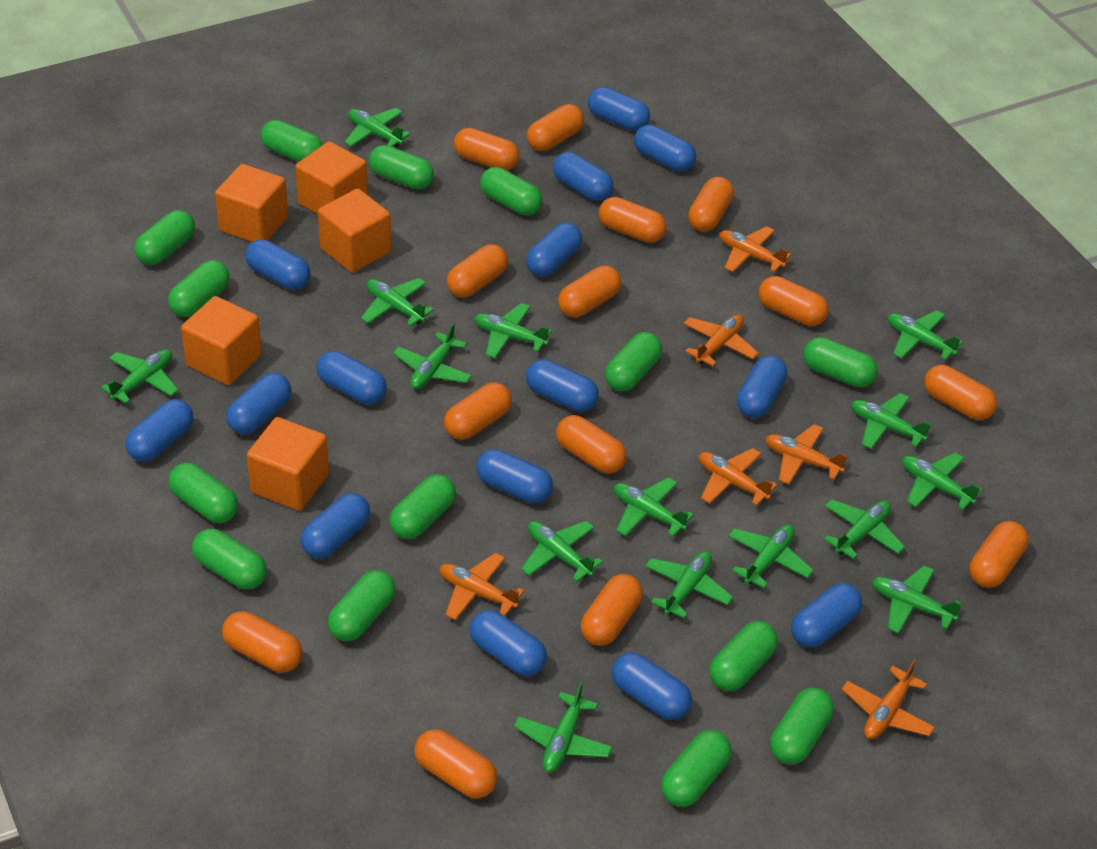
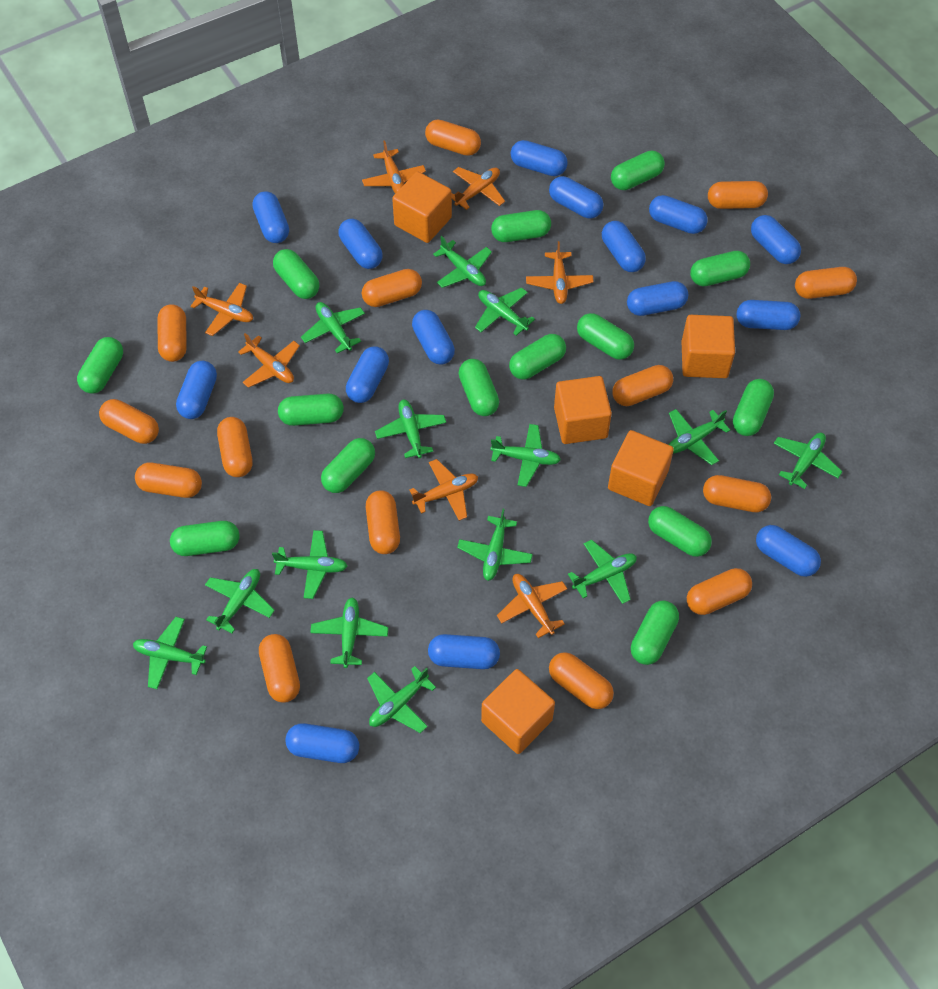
green plane: [101,349,179,404] [344,108,411,147] [361,278,434,327] [393,323,472,389] [474,303,552,358] [514,682,612,772] [521,521,603,582] [614,477,694,537] [645,551,733,618] [728,525,814,588] [824,499,905,559] [851,393,931,449] [872,565,962,634] [887,310,963,360] [902,453,982,510] = 15 -> [133,617,207,689] [205,569,275,633] [272,530,347,599] [301,302,365,354] [310,597,388,668] [367,666,436,733] [375,400,446,458] [433,236,492,288] [457,509,533,581] [475,288,535,336] [491,424,561,487] [568,540,637,604] [668,409,730,465] [773,433,843,489] = 14
orange plane: [439,553,524,620] [683,315,759,366] [699,448,777,506] [719,226,791,272] [765,424,848,484] [842,660,935,739] = 6 -> [190,283,253,336] [238,333,300,388] [362,140,426,194] [410,459,478,521] [452,167,505,210] [497,574,567,638] [526,241,594,304] = 7

